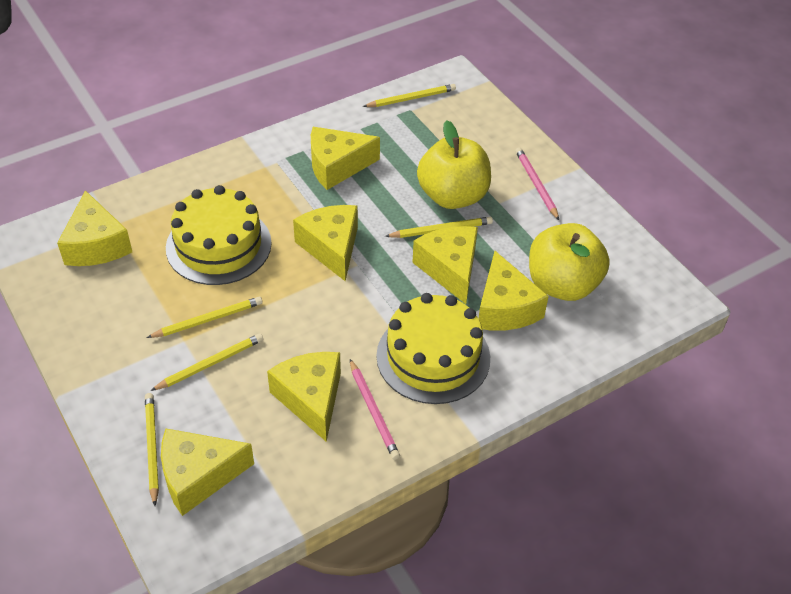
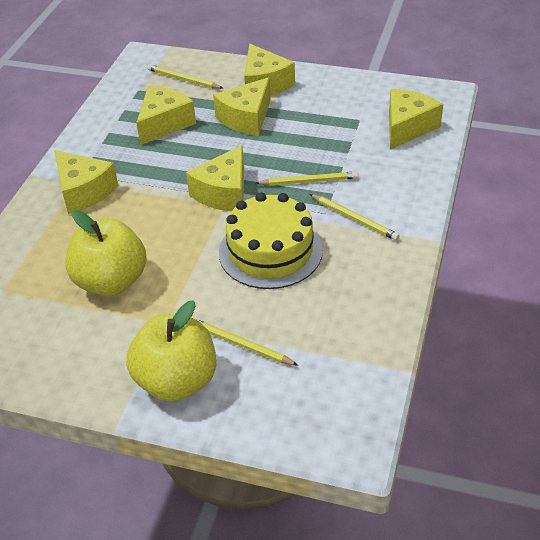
pink pencil: [350,359,400,460] [515,147,559,220] = 2 -> none = 0
yellow cake: [166,185,272,285] [376,293,490,404] = 2 -> [219,192,323,289] = 1
yellow cheese: [57,190,132,266] [161,429,254,516] [267,352,341,442] [293,205,358,281] [311,127,380,190] [412,226,478,304] [478,251,549,331] = 7 -> [54,150,118,214] [136,86,196,145] [186,145,244,211] [213,77,271,136] [244,44,295,95] [389,89,443,149] = 6
yellow pencil: [145,393,159,506] [147,297,263,338] [150,333,263,391] [363,84,456,107] [385,217,493,238] = 5 -> [147,64,223,89] [194,318,299,366] [256,172,358,186] [310,194,399,240] = 4

